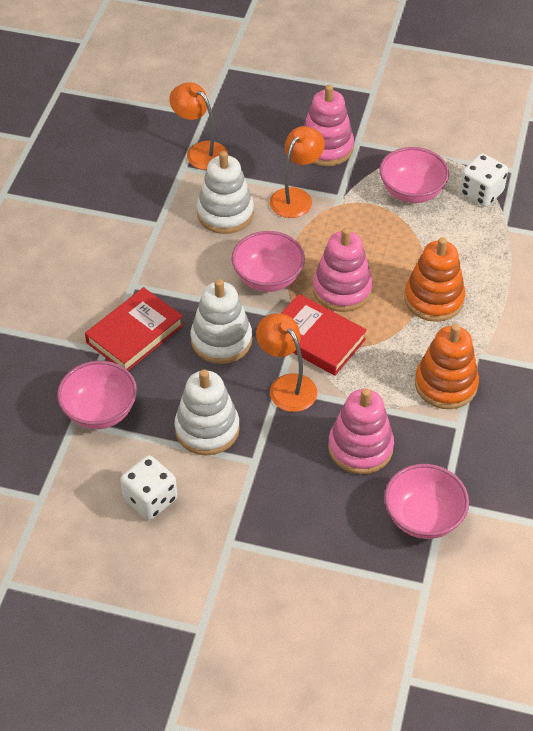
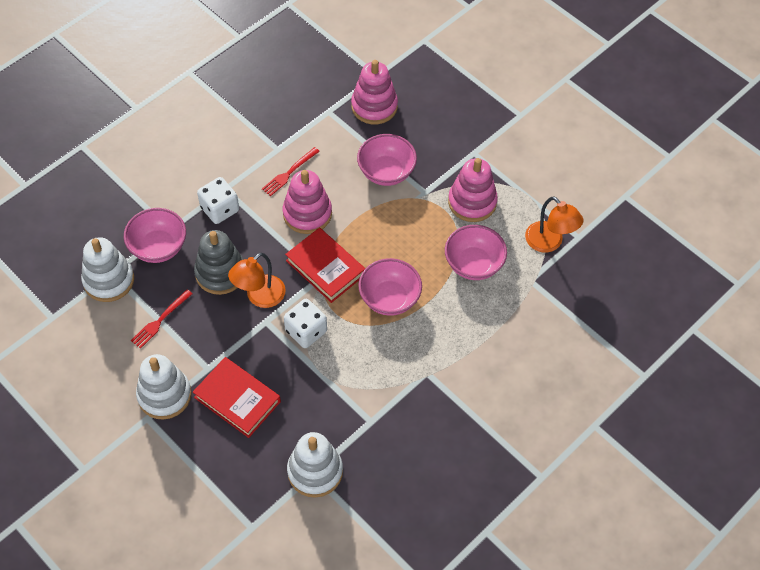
grey stacking toy: none = 0 -> [194,230,244,295] = 1
orange lamp: [169,82,228,170] [256,313,317,412] [270,126,325,218] = 3 -> [228,253,286,308] [525,196,583,252] = 2
orange stacking toy: [404,237,465,322] [415,324,479,409] = 2 -> none = 0
red fork: none = 0 -> [131,290,192,349] [262,147,320,196] = 2

